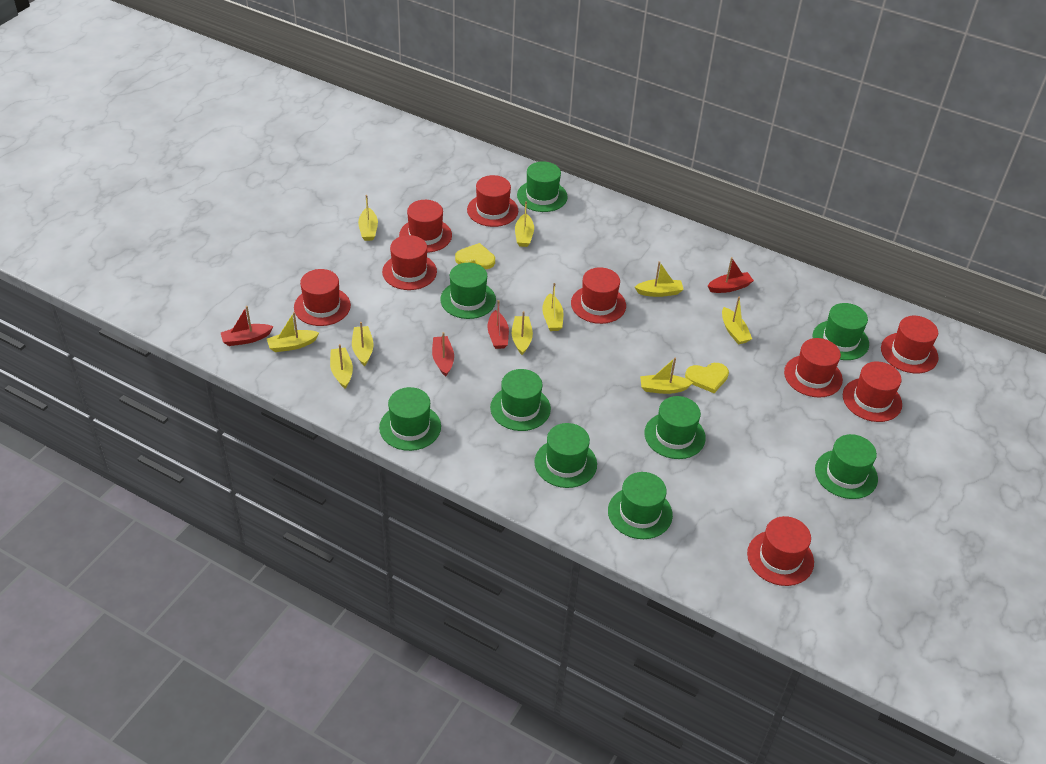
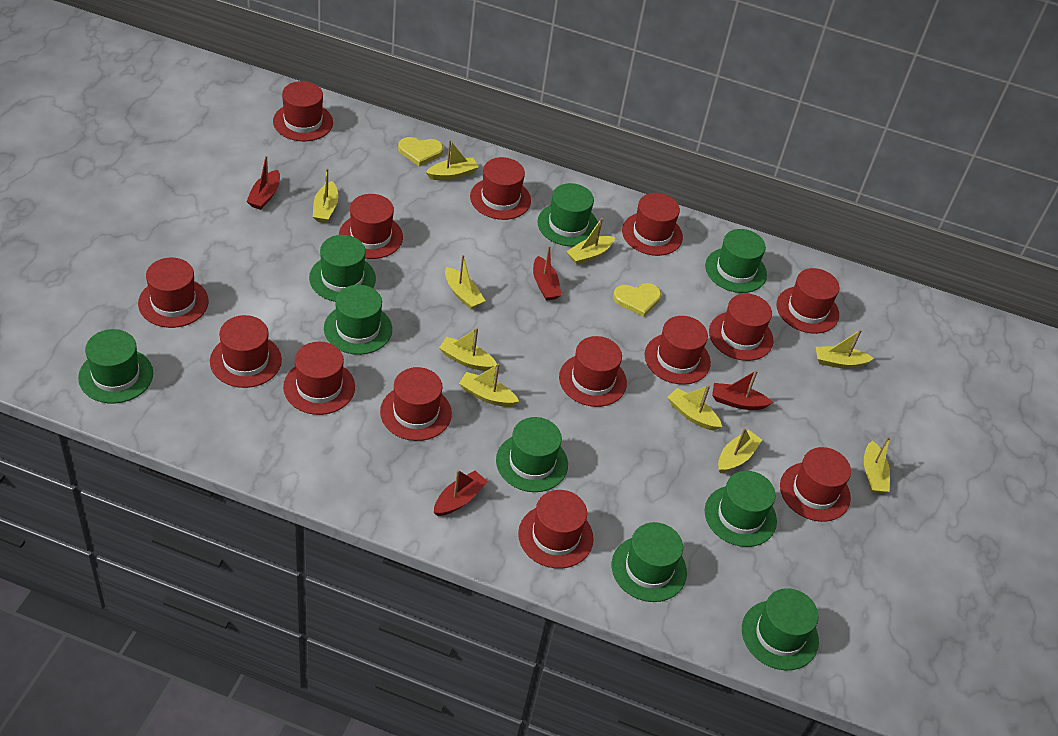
red hat: [294,269,351,326] [382,235,437,290] [399,200,452,253] [467,175,518,227] [571,267,626,324] [747,516,814,586] [784,338,843,397] [843,361,902,422] [881,316,938,373] = 9 -> [138,258,209,328] [210,315,282,388] [273,81,333,141] [283,342,355,415] [339,194,403,259] [380,367,452,441] [470,157,531,220] [518,490,594,568] [559,336,627,407] [622,193,683,256] [645,316,711,385] [709,294,774,361] [776,268,839,334] [780,447,851,522] = 14

